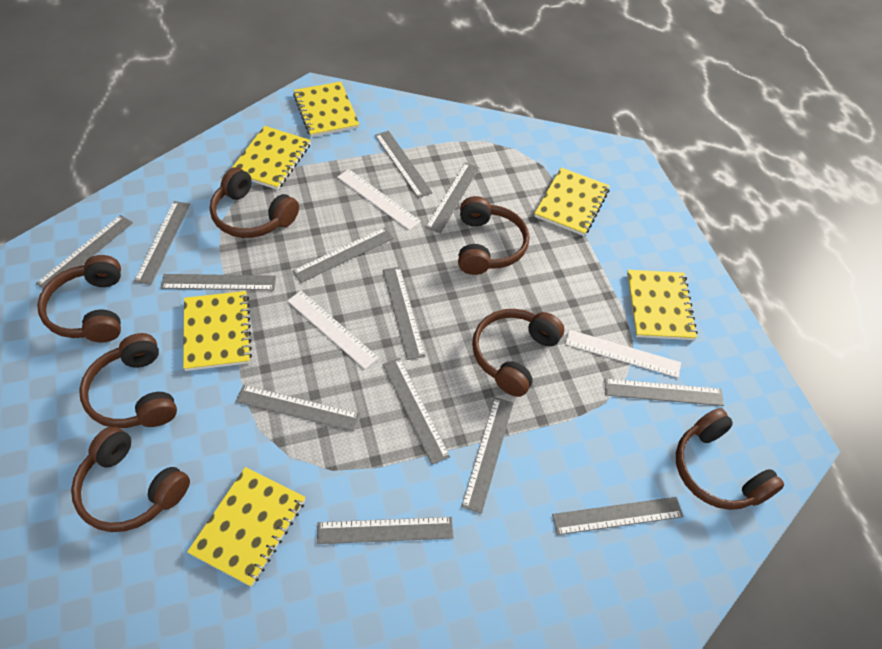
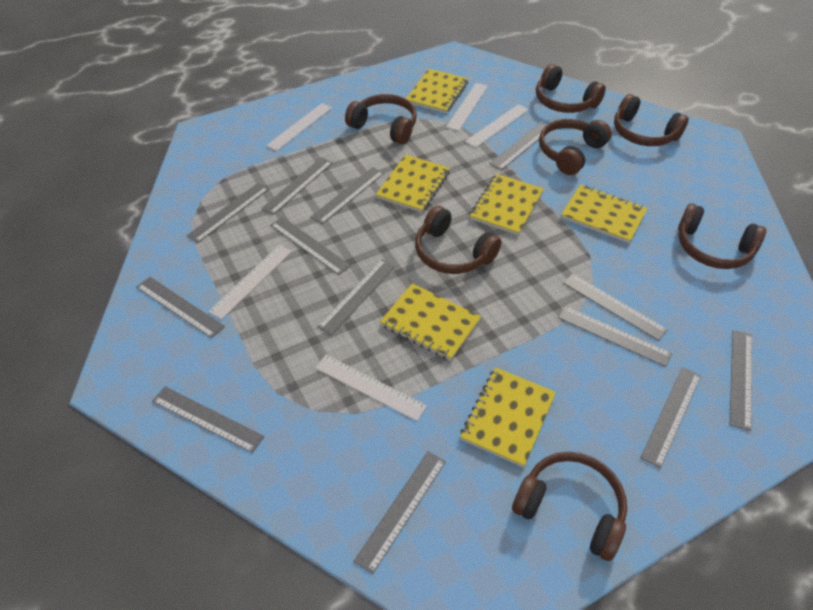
white ruler: [287,291,379,369] [337,169,421,230] [565,330,681,378] = 3 -> [208,245,292,320] [266,103,332,151] [315,355,427,421] [446,83,488,131] [465,104,529,148] = 5

